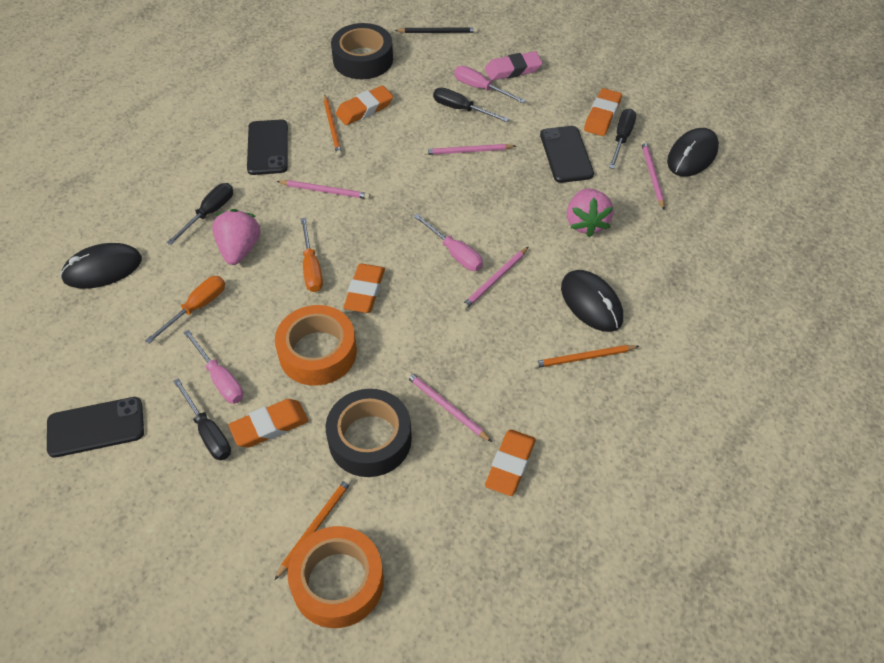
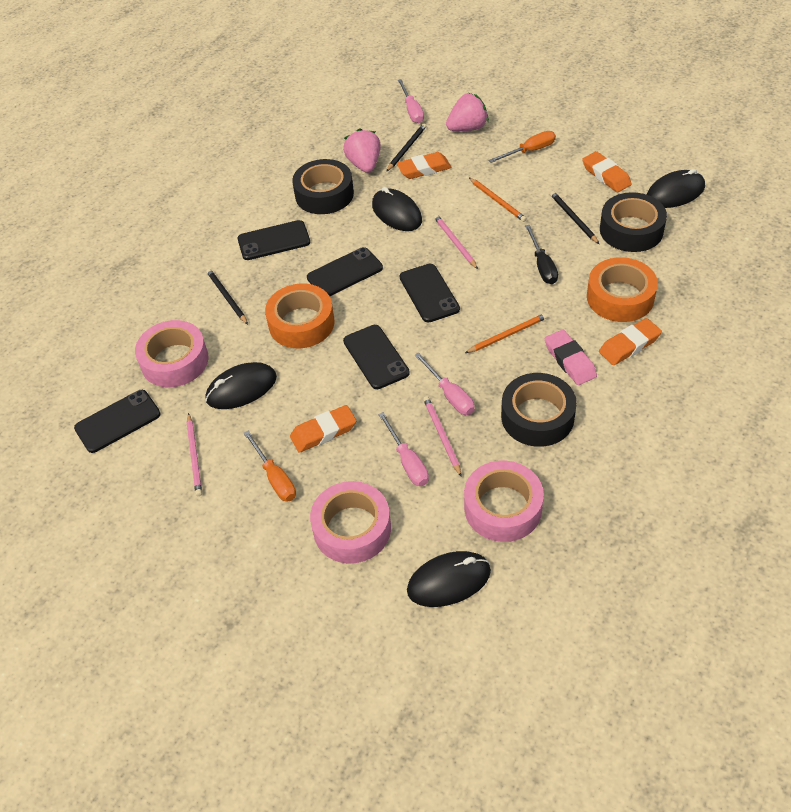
black mouse: [60,243,142,289] [561,270,623,332] [667,128,719,177] = 3 -> [205,362,277,409] [372,187,422,231] [407,551,491,607] [647,169,705,208] = 4
black pencil: [395,27,478,33] = 1 -> [206,269,248,324] [386,124,426,172] [550,191,599,244] = 3
black phone: [47,397,144,458] [247,120,288,175] [540,126,594,183] = 3 -> [74,390,161,453] [238,220,310,260] [307,247,383,296] [343,325,410,389] [400,264,460,323] = 5
black screwdriver: [167,183,233,245] [173,378,231,460] [433,87,509,122] [609,108,636,169] = 4 -> [525,225,558,284] = 1
black tape: [326,389,412,477] [331,23,393,79] = 2 -> [292,159,354,214] [501,373,577,447] [600,192,667,252] = 3
orange eraser: [228,399,308,447] [336,86,393,125] [343,263,385,313] [485,429,536,496] [584,88,622,136] = 5 -> [290,405,356,453] [397,152,452,179] [582,151,632,192] [599,318,662,365] = 4
orange pencil: [275,477,352,580] [324,95,342,157] [532,345,639,368] = 3 -> [465,313,548,353] [469,178,527,222] = 2
pink pencil: [277,180,370,199] [406,372,492,442] [423,144,516,155] [461,247,528,310] [641,140,665,210] = 5 -> [187,413,202,496] [423,396,462,477] [434,214,478,269] = 3
pink tape: none = 0 -> [135,320,209,387] [310,481,391,564] [464,460,544,542] = 3

